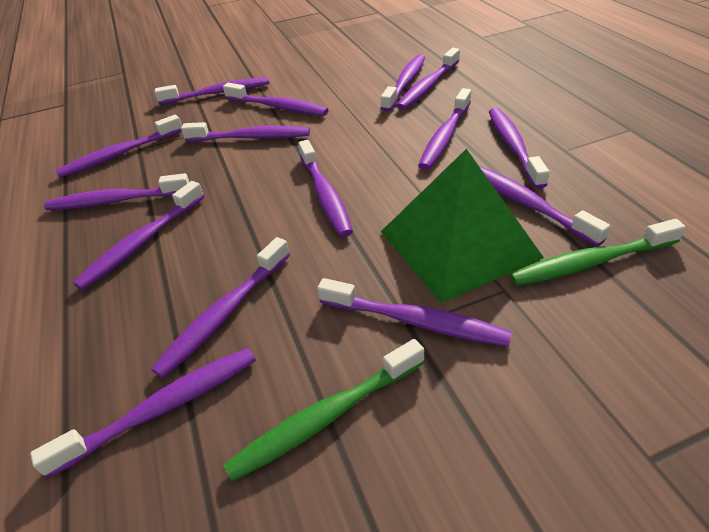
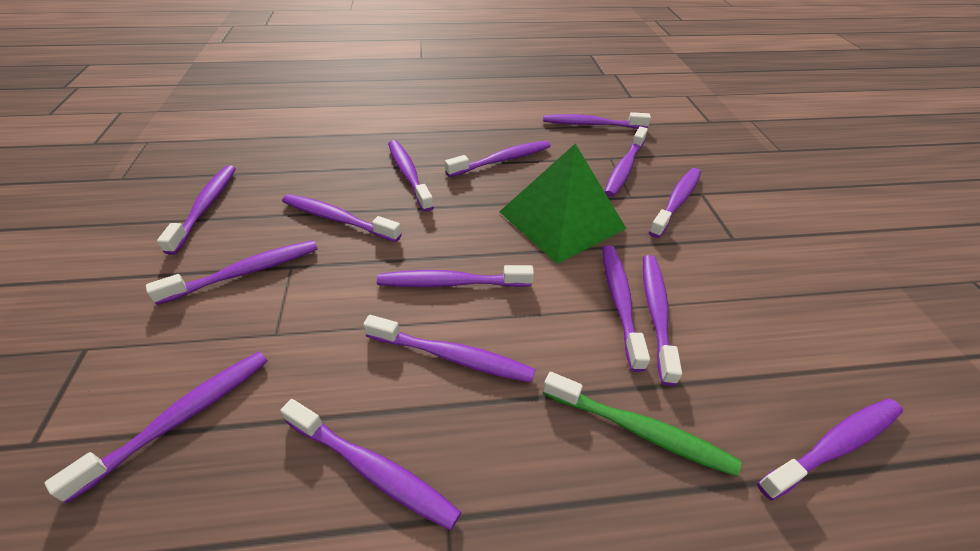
green toothbrush: [224,339,424,482] [509,219,686,286] = 2 -> [543,372,741,477] = 1

